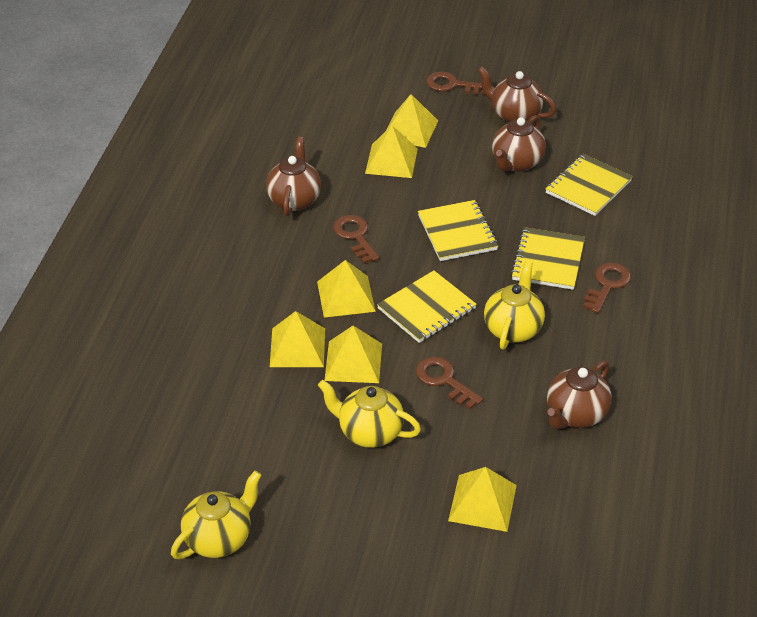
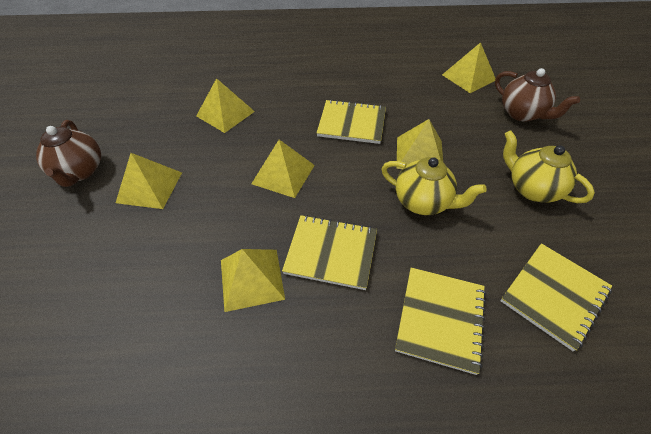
brown key: [333,215,379,263] [416,357,483,409] [427,72,485,95] [583,263,631,313] = 4 -> none = 0
brown teapot: [266,137,321,216] [478,66,556,123] [492,115,546,172] [547,360,612,429] = 4 -> [36,120,101,187] [495,68,580,122] = 2
yellow teapot: [171,471,261,559] [318,380,421,448] [484,261,545,349] = 3 -> [381,157,487,215] [503,131,595,203] = 2

